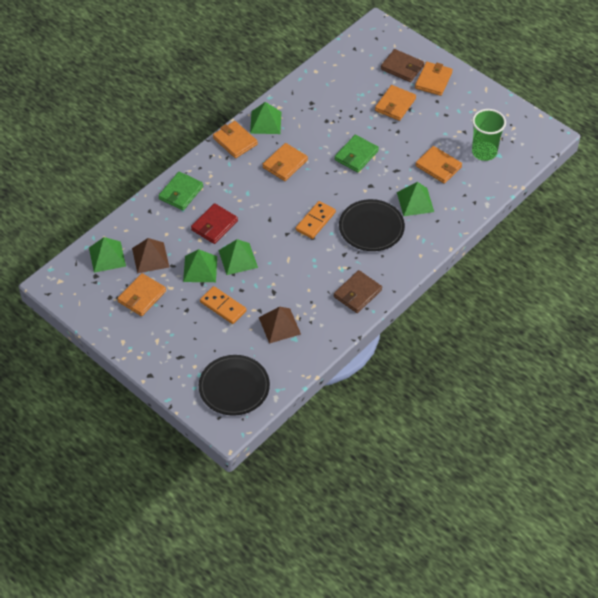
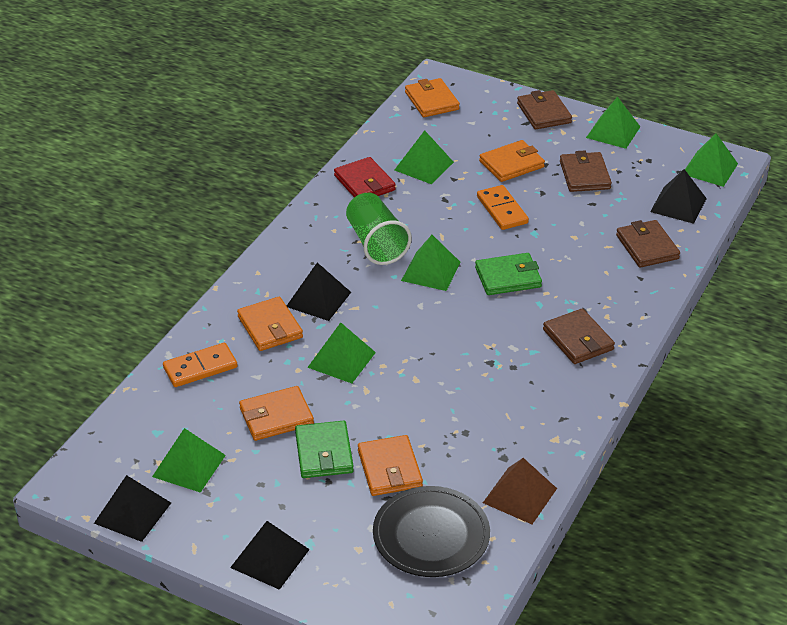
black plate: [199,355,270,416] [339,199,405,251] = 2 -> [373,486,490,577] = 1
black pyramid: none = 0 -> [94,475,171,542] [230,521,310,590] [287,262,351,321] [650,169,707,224] = 4
brown pyramid: [132,238,169,273] [259,307,301,344] = 2 -> [483,458,557,524] = 1
brown wallet: [334,270,382,313] [381,49,424,82] = 2 -> [517,90,572,129] [543,308,615,364] [560,150,612,192] [616,220,680,268] = 4
green pyramid: [89,237,126,273] [183,249,217,282] [218,239,258,275] [250,102,281,134] [397,182,434,216] = 5 -> [152,428,226,493] [307,323,376,383] [395,130,454,184] [401,235,461,291] [586,97,640,149] [685,133,738,187] = 6
orange wallet: [117,273,166,316] [213,121,258,158] [262,143,308,181] [375,85,416,121] [415,62,453,96] [415,146,462,184] = 6 -> [237,296,303,351] [239,386,314,441] [358,435,423,496] [405,78,460,117] [479,140,545,182] = 5

